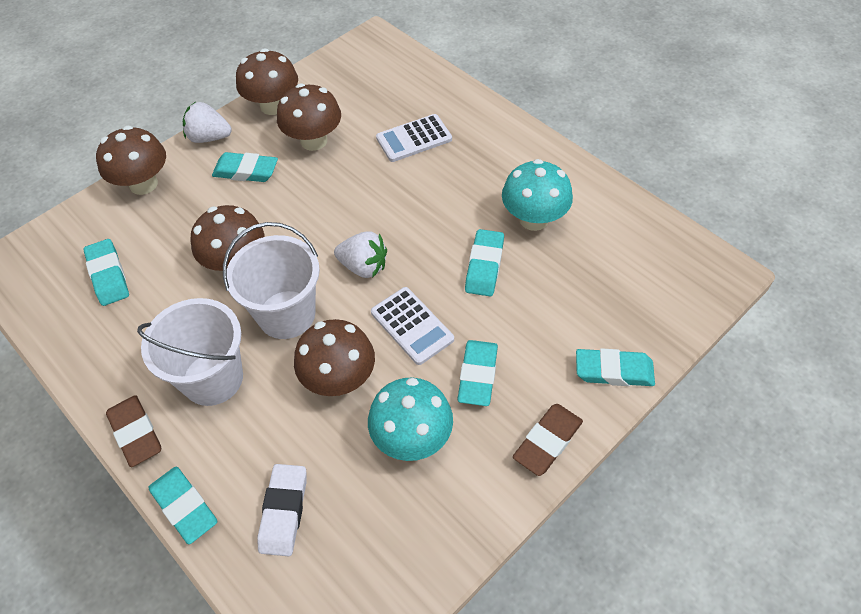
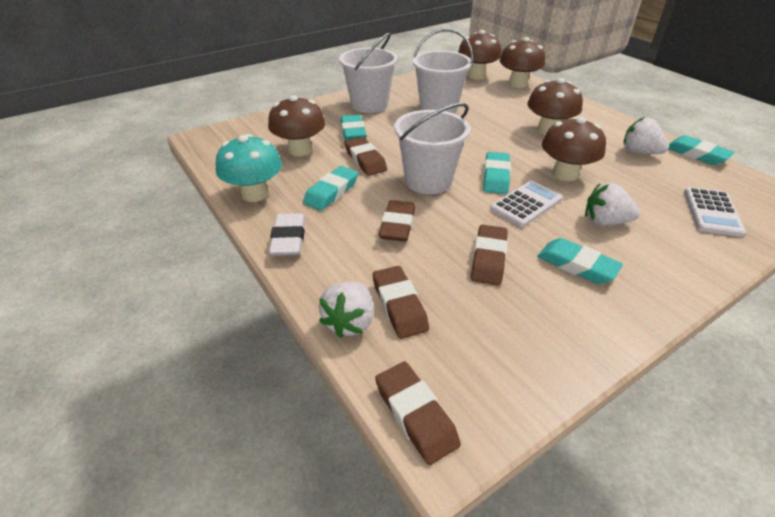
brown eraser: [106,395,161,467] [513,404,583,476] = 2 -> [344,137,387,176] [373,266,429,339] [375,362,461,465] [378,200,416,242] [471,224,508,286] = 5
turquoise eraser: [83,239,129,306] [148,467,217,544] [212,152,278,182] [457,340,498,406] [465,229,504,296] [576,348,655,386] = 6 -> [303,166,358,211] [341,115,367,141] [483,152,511,194] [537,238,623,284] [668,135,734,165] = 5
turquoise mushroom: [368,377,453,461] [502,159,573,231] = 2 -> [216,134,282,202] = 1
white bucket: [137,298,243,406] [223,222,320,339] = 2 -> [339,33,398,113] [394,103,471,194] [413,29,473,113] = 3
white strawberry: [183,102,232,143] [334,231,387,278] = 2 -> [319,282,374,338] [585,183,640,226] [624,117,669,154] = 3

